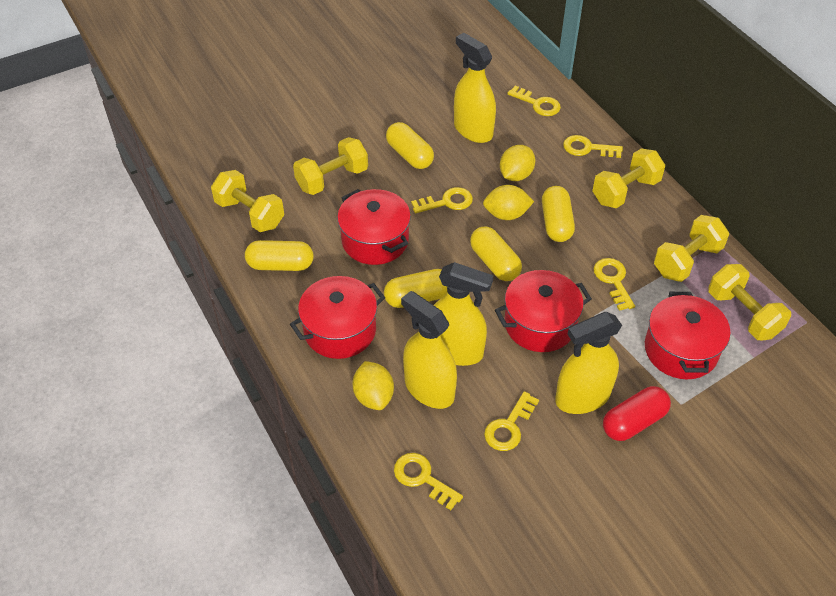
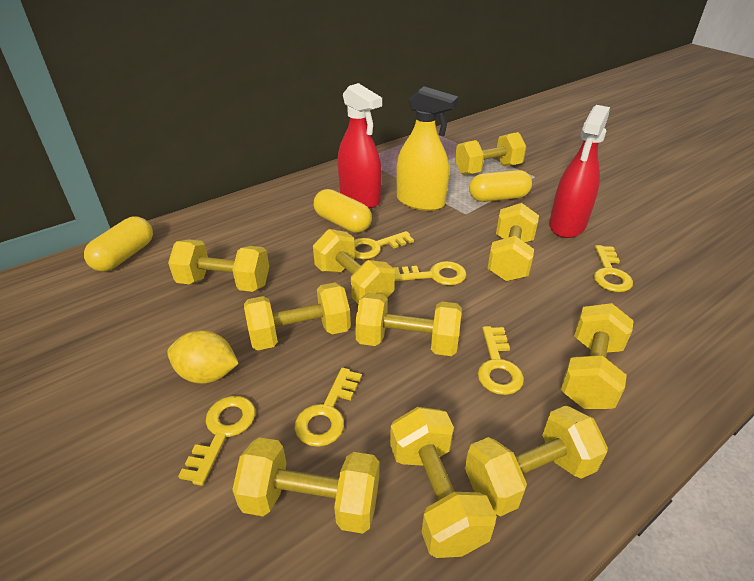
red capsule: [603,386,671,441] = 1 -> none = 0
red pot: [290,276,385,359] [337,189,411,265] [495,270,592,352] [645,292,730,379] = 4 -> none = 0
red spray bottle: none = 0 -> [338,83,382,208] [549,105,610,238] = 2
yellow capsule: [245,240,314,271] [384,269,447,308] [386,122,434,169] [470,226,522,281] [542,186,575,242] = 5 -> [84,216,153,272] [314,189,372,233] [469,170,532,202] = 3
yellow dumbbell: [211,170,284,232] [293,137,368,195] [592,149,665,208] [654,215,729,282] [708,264,791,341] = 5 -> [168,239,269,292] [232,437,379,534] [244,283,351,350] [313,229,395,304] [355,293,462,356] [390,407,497,558] [455,132,527,175] [465,405,608,516] [487,203,539,281] [561,303,634,409] = 10
yellow lemon: [353,361,394,410] [483,185,534,220] [500,145,535,181] = 3 -> [167,330,239,384] = 1
yellow spray bottle: [401,291,457,409] [434,262,494,366] [454,33,496,143] [555,312,622,414] = 4 -> [396,86,458,211] = 1

